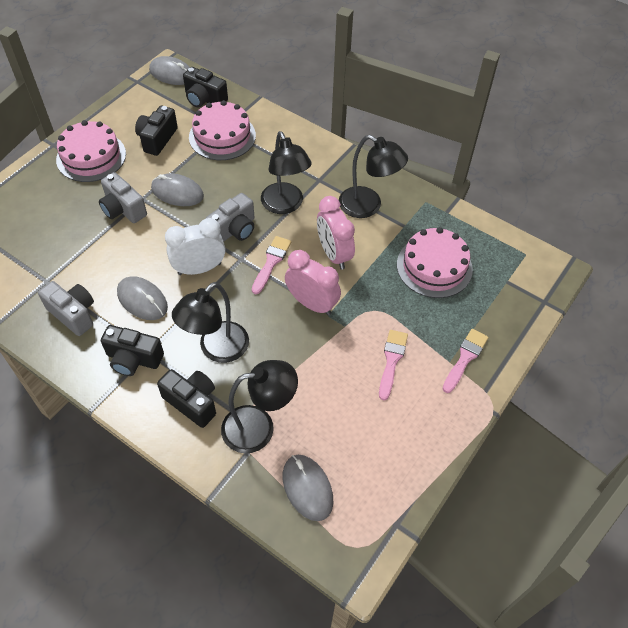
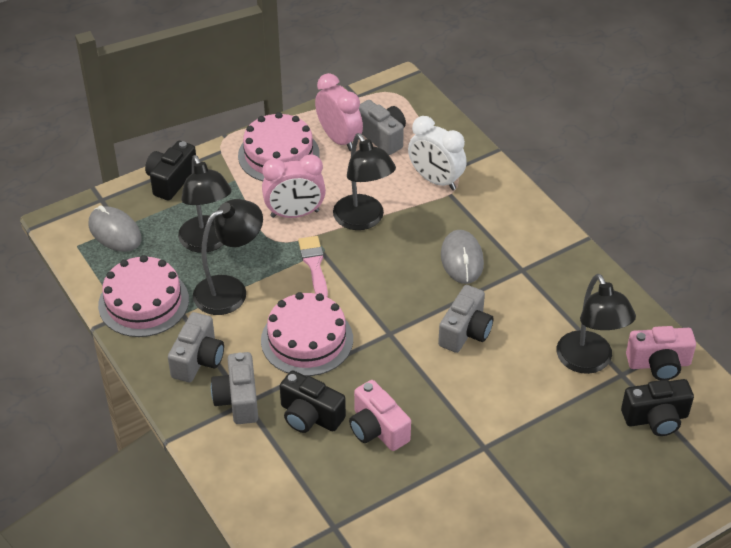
black camera: [101,325,164,376] [135,106,178,156] [157,369,216,428] [183,67,228,107] = 4 -> [145,141,196,201] [280,371,346,433] [621,379,694,436] = 3
grey camera: [38,281,94,336] [99,172,147,223] [206,193,254,242] = 3 -> [168,312,224,382] [211,352,258,424] [359,100,406,155] [438,285,493,353] = 4
grey mouse: [117,276,168,320] [149,56,190,85] [151,173,204,206] [283,455,333,521] = 4 -> [88,205,142,252] [441,230,484,284] = 2
pink brush: [252,236,291,294] [379,330,408,401] [443,329,488,393] = 3 -> [298,236,328,297] = 1
pink camera: none = 0 -> [349,380,411,451] [626,326,696,380] = 2

